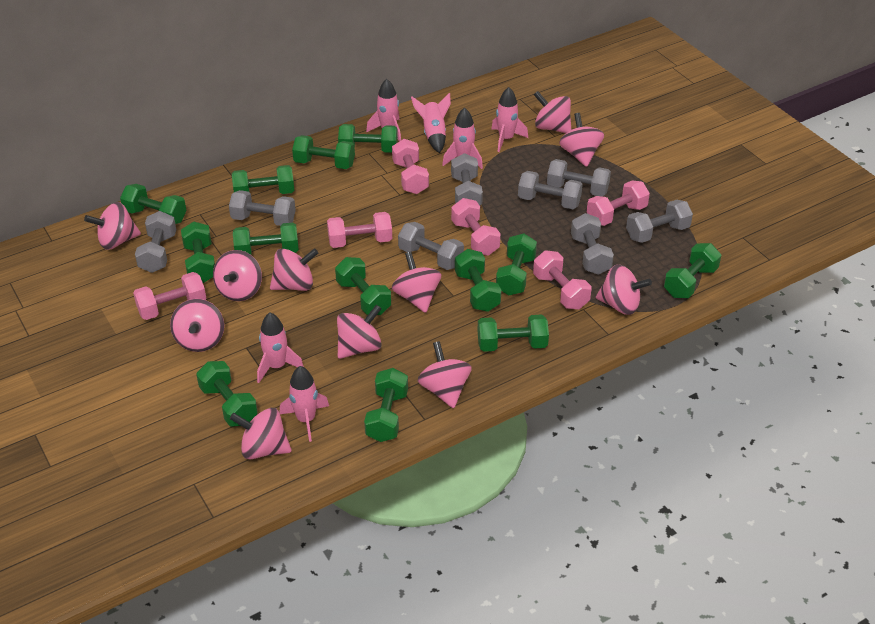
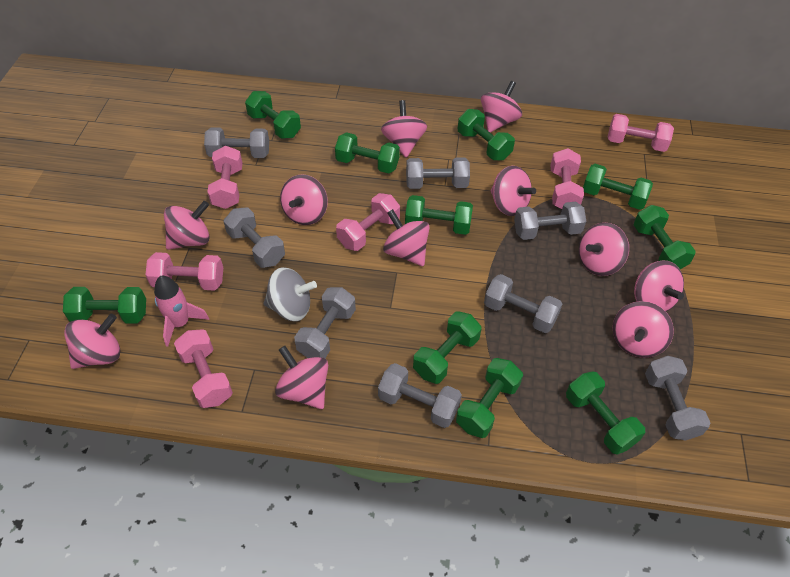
green dumbbell: [120,184,187,224] [181,222,215,283] [196,361,258,426] [232,165,295,194] [233,223,299,254] [292,135,355,169] [335,257,391,315] [338,124,398,153] [364,368,408,442] [455,249,501,312] [478,314,549,352] [496,233,537,295] [664,243,721,298] = 13 -> [63,287,146,323] [245,91,301,139] [335,132,400,173] [405,195,473,235] [413,311,481,384] [456,358,523,438] [458,109,515,160] [566,371,645,455] [583,164,653,210] [634,205,696,269] = 10
grey spinning top: none = 0 -> [264,267,317,321] = 1
pink rocket: [257,312,304,383] [280,366,329,442] [366,79,401,141] [411,93,451,153] [442,107,483,169] [491,87,528,152] = 6 -> [154,276,209,347] = 1

